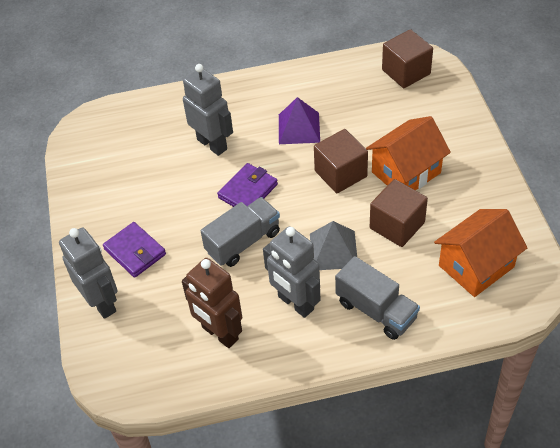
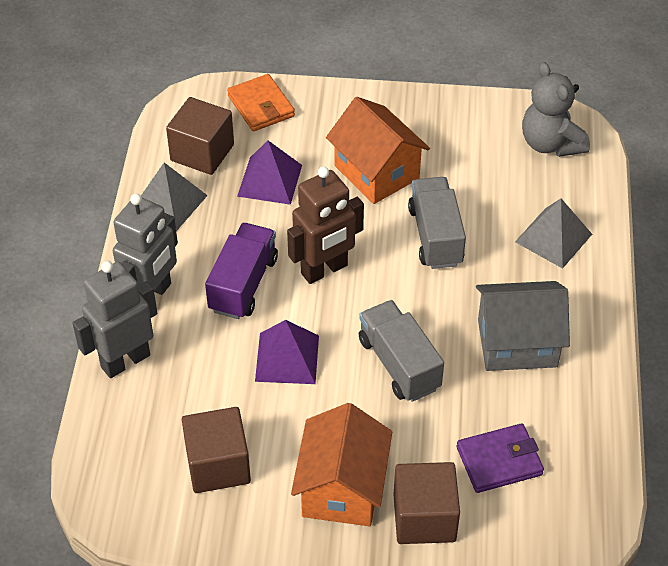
grey house: none = 0 -> [476,281,570,371] = 1
grey pyramid: [310,221,357,270] = 1 -> [141,163,208,231] [515,198,592,269] = 2
grey robot: [59,227,118,319] [183,64,233,156] [263,226,321,318] = 3 -> [72,261,157,378] [113,194,178,295] = 2
grey teddy bear: none = 0 -> [522,62,590,157] = 1
orange wallet: none = 0 -> [227,74,295,131] = 1
purple pyramid: [279,97,320,144] = 1 -> [237,141,302,205] [255,320,319,384] = 2
purple truck: none = 0 -> [205,223,278,319] = 1
purple wallet: [103,222,166,278] [217,163,278,207] = 2 -> [457,423,544,493] = 1

